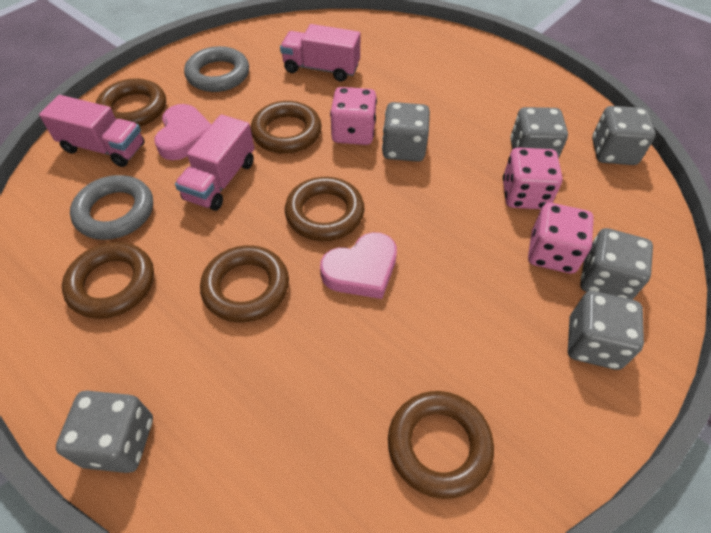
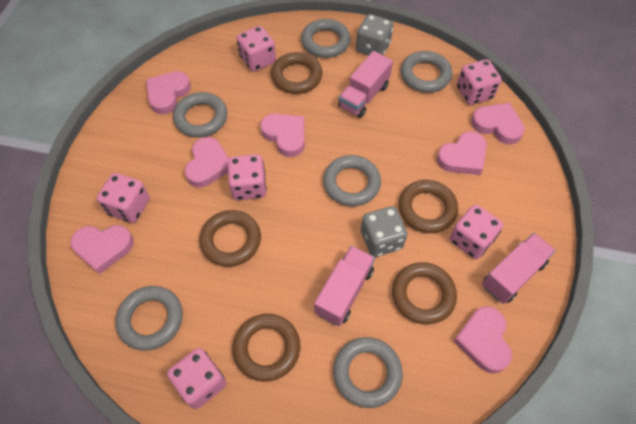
brown ring: [62,242,154,319] [96,78,166,126] [200,245,289,323] [251,101,322,154] [285,177,365,241] [388,391,494,499] = 6 -> [199,210,261,267] [232,314,300,382] [271,52,322,94] [392,262,457,325] [398,180,458,233] = 5
grey dice: [56,390,153,473] [382,102,430,162] [510,107,568,159] [568,291,644,370] [580,228,653,300] [592,106,656,165] = 6 -> [356,14,394,56] [361,206,408,257] = 2
grey ring: [70,175,153,240] [184,46,249,92] = 2 -> [116,286,183,351] [173,92,227,138] [301,19,351,58] [323,155,381,206] [333,337,403,408] [401,51,452,93] = 6
pink dice: [330,87,377,145] [503,147,562,209] [528,203,594,274] = 3 -> [97,173,150,223] [167,348,226,409] [228,154,267,200] [236,26,276,72] [450,205,503,259] [457,59,502,105] = 6
pink heart: [154,104,211,160] [320,232,397,299] = 2 -> [70,225,134,274] [146,71,191,114] [185,137,229,187] [260,114,305,157] [437,131,487,175] [453,306,512,373] [471,103,525,145] = 7

